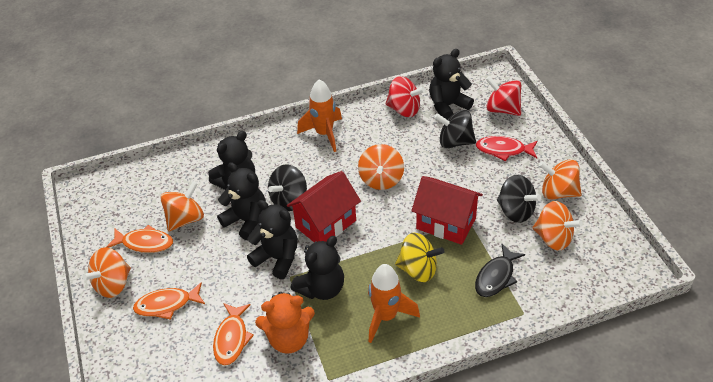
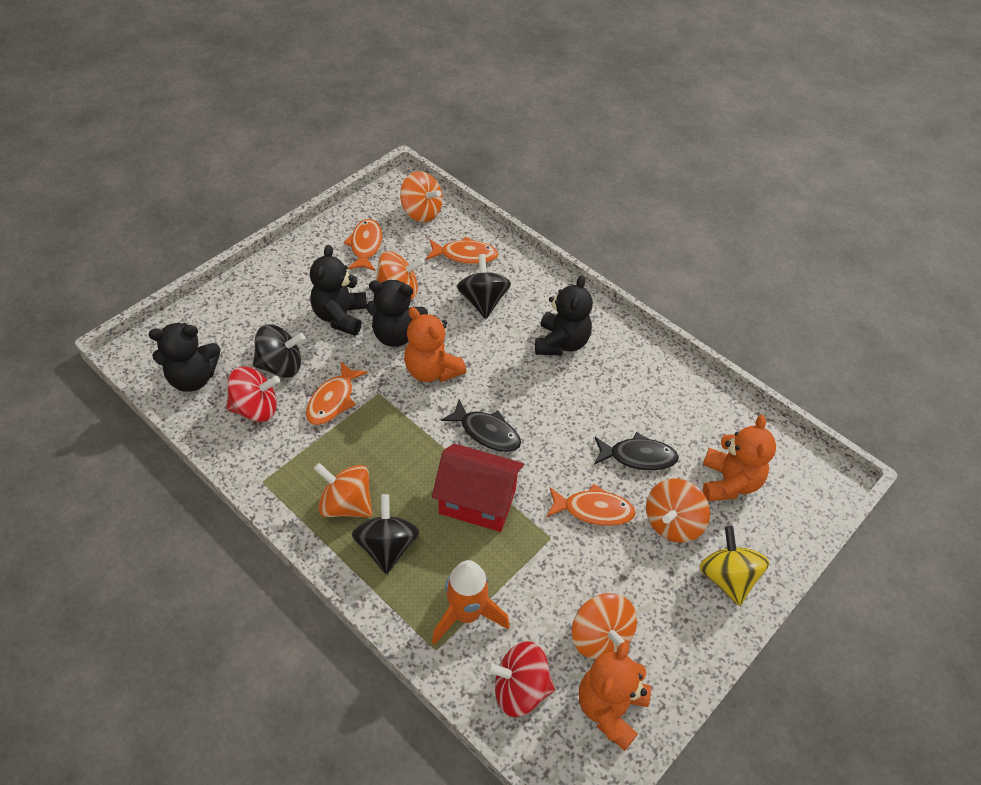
black fish: [475,244,525,297] = 1 -> [441,400,521,452] [594,432,679,470] = 2
black teddy bear: [208,131,255,190] [217,162,266,240] [247,200,298,279] [290,236,344,300] [429,49,474,119] = 5 -> [149,322,220,392] [310,245,367,336] [366,280,428,347] [535,275,593,356] = 4
orange fish: [106,225,173,253] [133,282,205,320] [213,303,254,366] = 3 -> [306,362,368,425] [344,219,382,271] [426,236,499,264] [546,484,636,526] = 4
orange rocket: [297,79,342,152] [368,264,420,343] = 2 -> [432,560,510,645] = 1
orange teddy bear: [255,292,315,354] = 1 -> [404,307,466,382] [579,642,651,751] [703,415,776,501] = 3
red fish: [476,136,537,161] = 1 -> none = 0
red house: [287,171,361,242] [412,176,483,245] = 2 -> [432,444,524,532] = 1

